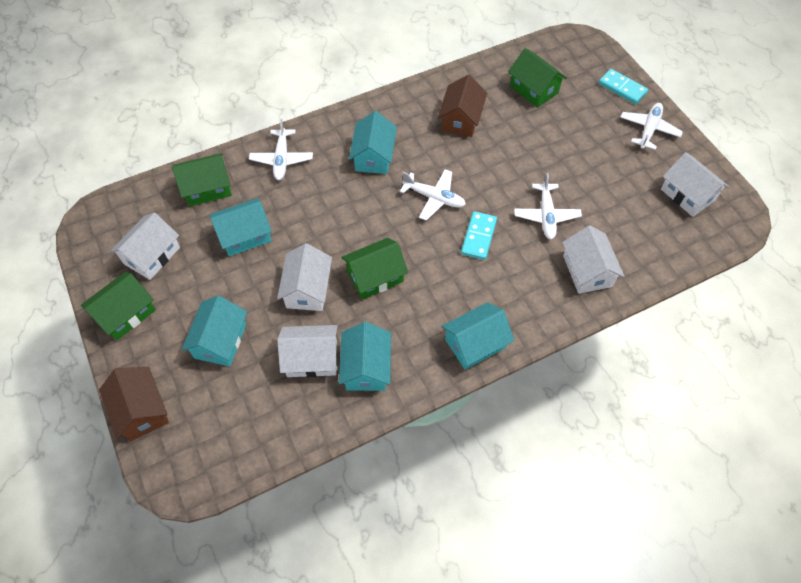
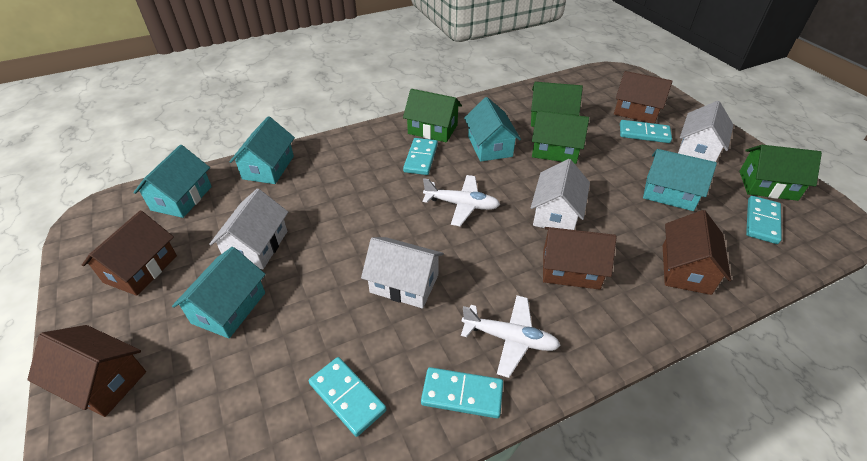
brown house: [99,367,169,442] [438,75,487,137] = 2 -> [27,325,146,417] [82,210,177,296] [543,227,617,290] [614,71,672,124] [663,210,731,295] = 5
turquoise domino: [461,211,497,260] [599,69,648,104] = 2 -> [309,357,387,437] [403,138,438,175] [421,367,503,418] [620,120,672,143] [746,196,782,244] = 5
white house: [110,212,180,280] [277,243,332,311] [277,325,338,377] [562,225,625,294] [661,152,729,217] = 5 -> [209,188,288,269] [361,237,444,308] [531,159,590,230] [678,101,733,162] = 4
white plane: [249,119,313,180] [400,169,466,221] [514,173,582,239] [620,103,683,150] = 4 -> [423,175,500,226] [461,295,561,378] = 2

